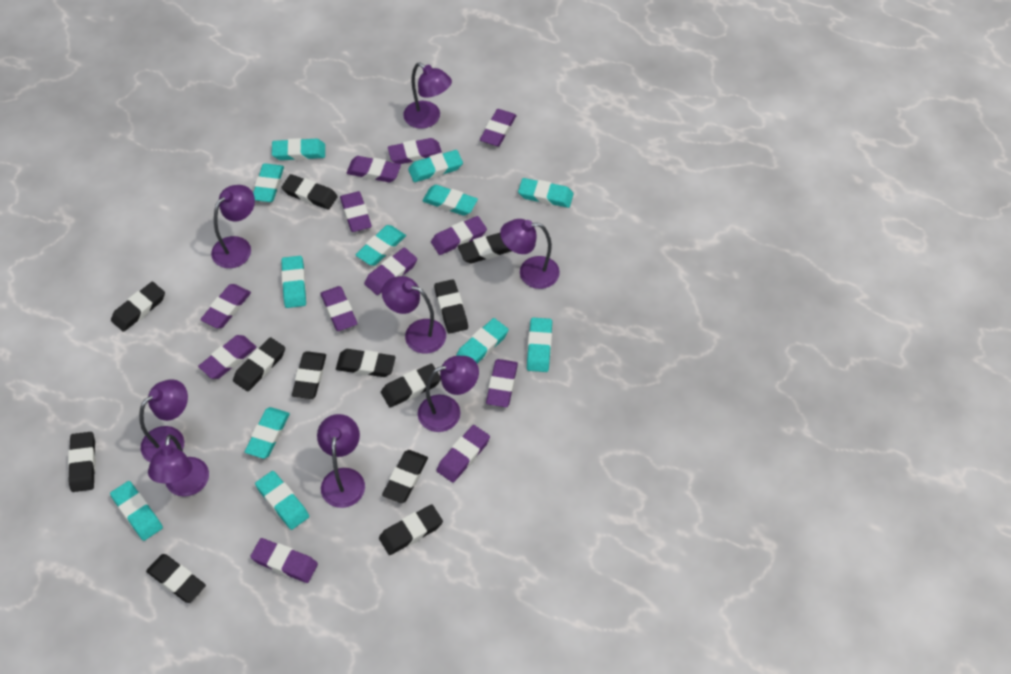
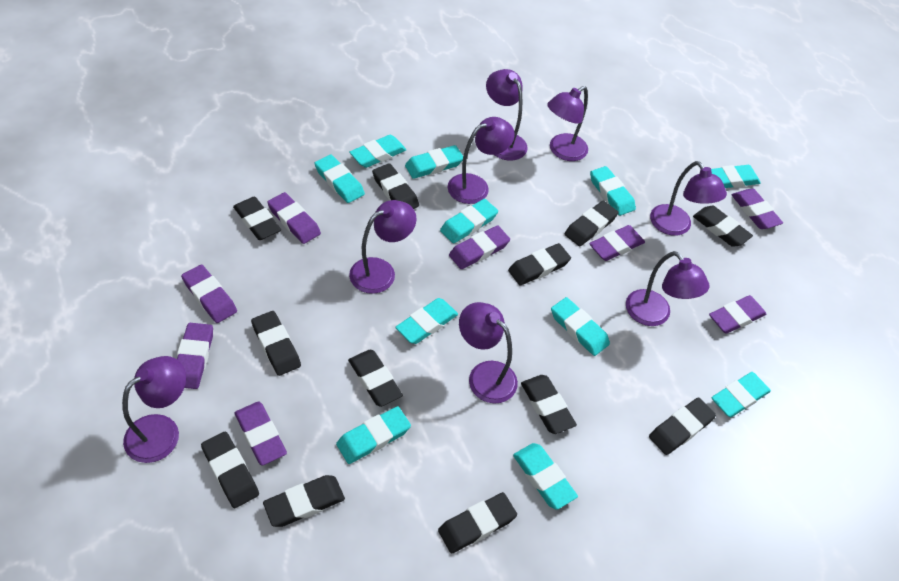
purple eraser: [198,335,257,379] [200,284,251,328] [250,538,318,583] [320,286,358,331] [340,191,372,232] [347,156,401,182] [364,248,417,295] [388,138,442,164] [431,216,487,255] [437,425,490,483] [480,109,517,146] [486,359,518,407] = 12 -> [177,323,213,389] [181,264,237,323] [235,402,287,466] [267,192,321,244] [449,225,510,269] [589,225,645,261] [709,295,767,334] [731,189,783,229] = 8
turquoise eraser: [110,481,163,541] [244,407,290,459] [253,163,284,202] [255,471,309,530] [272,138,325,160] [281,256,306,308] [355,225,406,266] [408,150,463,182] [422,185,478,216] [456,318,509,363] [518,178,574,208] [527,318,552,372] = 12 -> [314,155,365,203] [336,406,411,464] [349,135,406,168] [395,298,458,344] [405,145,463,179] [440,199,498,243] [513,443,578,510] [551,297,610,356] [590,166,636,216] [711,165,761,188] [712,372,771,417] = 11

